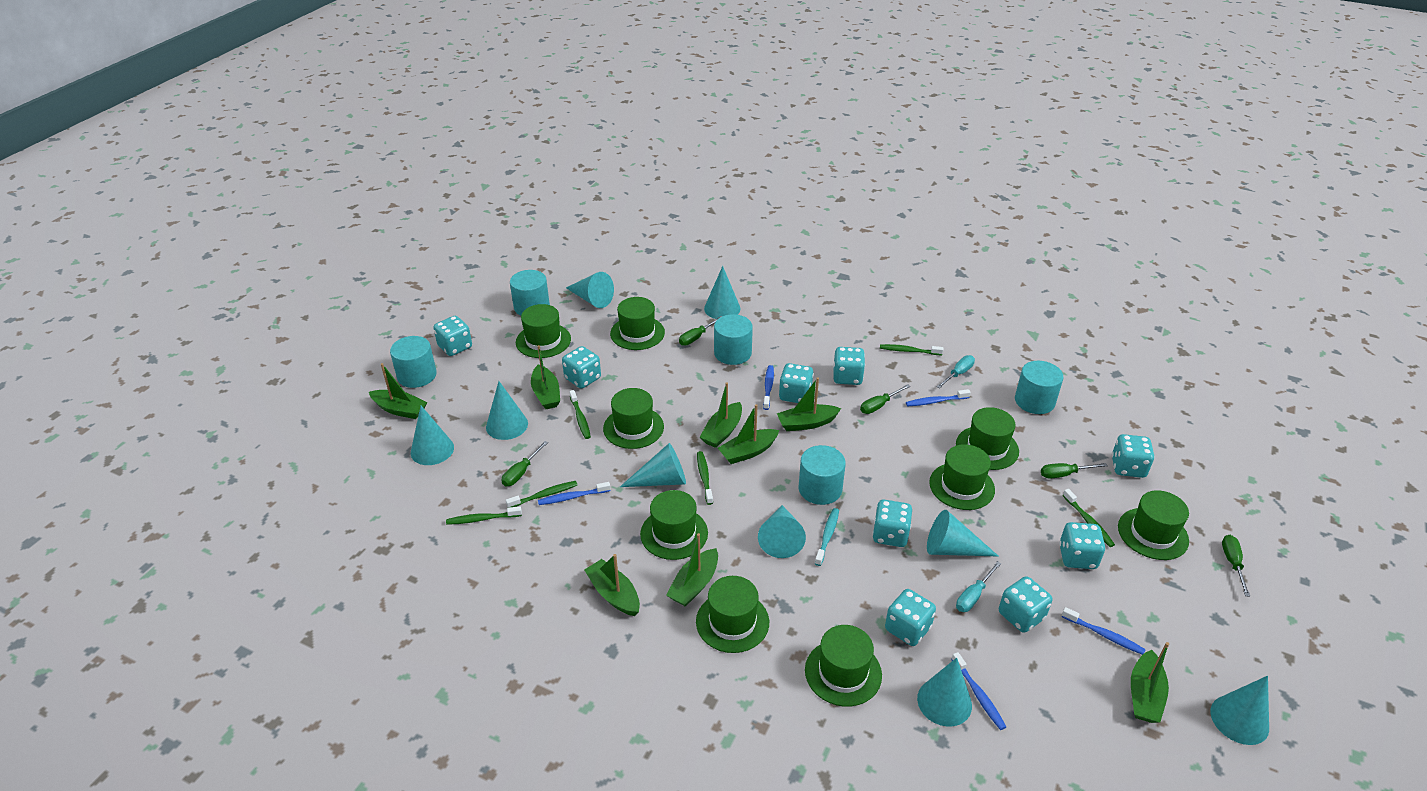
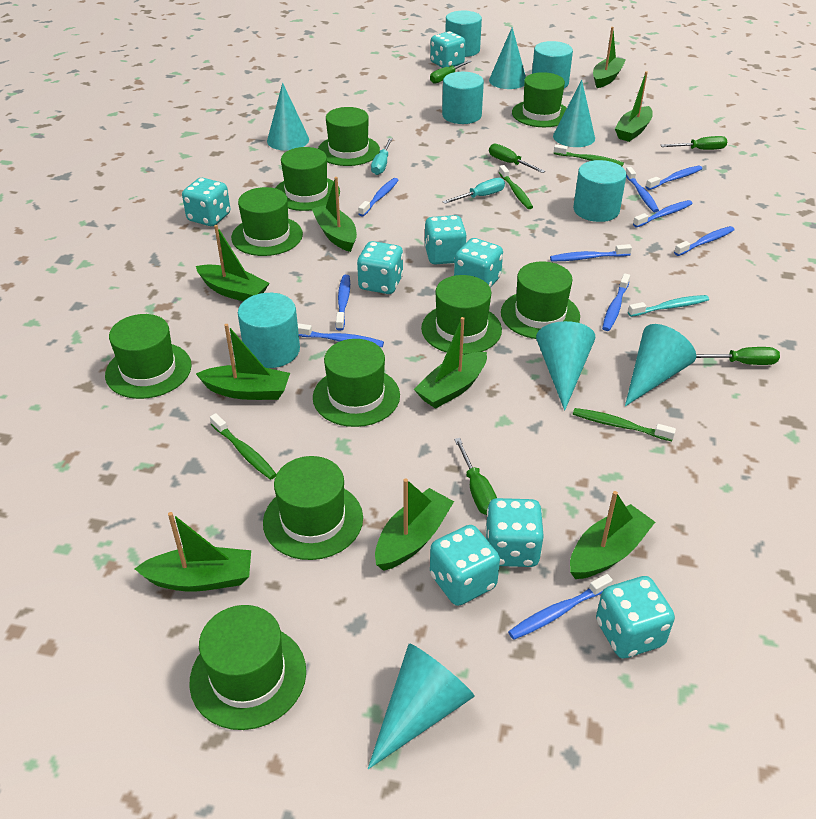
blue toothbrush: [538,482,611,505] [763,365,774,410] [906,389,971,407] [951,652,1006,730] [1061,607,1146,655] = 5 -> [298,323,384,347] [336,275,350,331] [358,178,399,216] [508,574,613,640] [550,244,632,261] [602,273,630,331] [626,167,659,212] [633,200,693,228] [646,166,702,190] [674,226,735,256] = 10
green boat: [369,363,427,419] [531,345,560,409] [584,554,640,616] [666,533,718,607] [700,382,742,448] [718,404,779,464] [777,377,841,431] [1131,642,1169,723] = 8 -> [134,512,251,592] [196,225,269,301] [196,324,290,400] [312,177,357,252] [375,478,454,571] [414,317,487,409] [570,491,655,579] [593,27,626,88] [615,71,653,142] = 9
green hat: [516,304,571,358] [603,388,664,449] [610,297,665,350] [640,490,708,560] [696,576,769,653] [805,625,882,707] [929,444,995,510] [956,407,1019,470] [1118,490,1189,560] = 9 -> [105,314,192,399] [189,605,306,730] [231,187,303,256] [263,456,363,560] [276,147,340,211] [313,339,400,427] [318,107,380,166] [421,275,502,355] [501,261,580,339] [512,72,567,127] = 10
green toothbrush: [446,506,522,525] [506,481,578,508] [569,390,591,439] [697,451,713,505] [880,344,943,355] [1063,489,1115,547] = 6 -> [210,413,277,480] [499,165,533,209] [554,144,624,167] [573,408,676,441] = 4
turquoise cone: [411,406,454,465] [486,381,528,440] [566,272,614,308] [620,443,686,487] [704,266,741,319] [758,505,806,558] [917,658,972,726] [927,510,999,557] [1210,676,1269,745] = 9 -> [267,83,309,151] [368,644,475,769] [489,27,526,89] [536,321,595,411] [553,80,595,147] [625,324,696,406] = 6
turquoise dice: [433,316,472,356] [562,346,601,389] [779,363,814,403] [833,347,865,385] [872,500,912,547] [885,589,936,646] [999,576,1052,633] [1059,522,1106,569] [1112,434,1155,478] = 9 -> [182,178,230,226] [357,241,403,294] [424,215,467,265] [430,31,465,68] [430,525,500,606] [454,238,503,288] [485,498,544,567] [596,576,675,658] = 8

